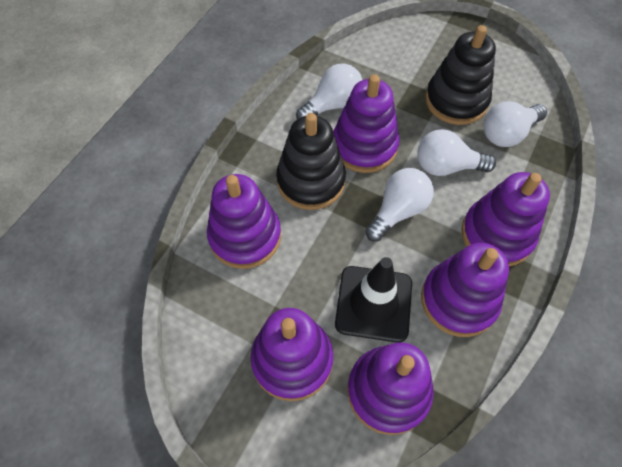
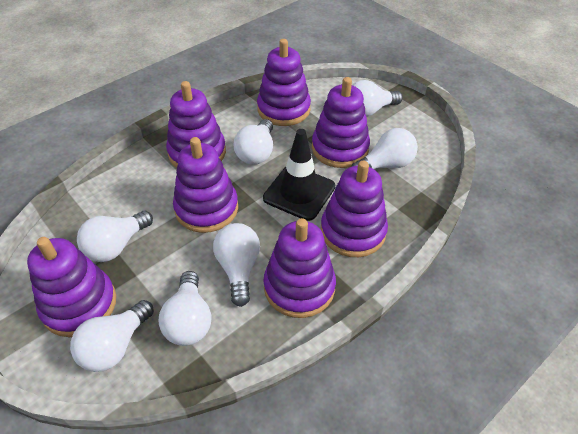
black stacking toy: [276,113,346,210] [425,25,496,125] = 2 -> none = 0
purple stacking toy: [207,174,281,269] [250,308,333,401] [333,74,400,173] [347,343,434,435] [421,243,509,337] [461,172,550,266] = 6 -> [27,237,116,337] [166,81,226,168] [173,137,238,233] [257,39,311,126] [264,218,336,318] [312,77,370,168] [321,161,388,257] = 7
white light bulb: [296,64,362,119] [365,168,434,242] [417,129,496,176] [483,101,547,147] = 4 -> [70,300,154,372] [77,211,153,262] [158,271,211,346] [213,223,260,307] [234,119,273,165] [351,128,418,169] [352,80,403,117] = 7

